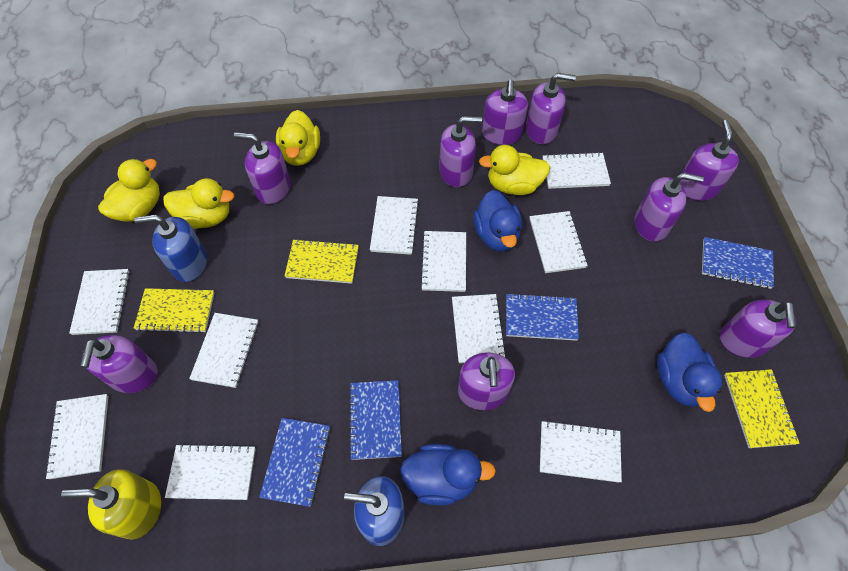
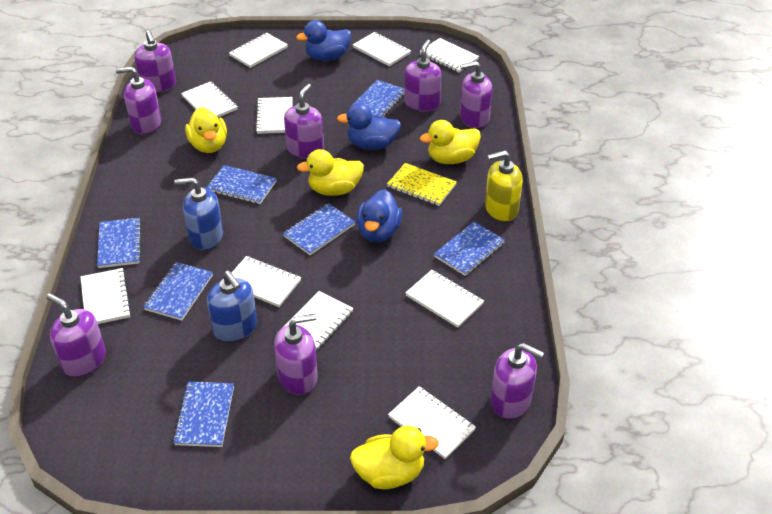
blue notebook: [259,418,331,507] [349,380,402,460] [506,293,579,341] [702,237,774,289] = 4 -> [97,218,142,268] [144,262,213,321] [173,382,234,447] [206,165,277,204] [283,203,355,255] [352,80,404,117] [434,222,505,276] = 7
purple soap dispenser: [80,335,158,393] [234,132,291,204] [439,116,482,187] [458,352,515,410] [482,80,528,145] [526,73,576,144] [634,173,704,241] [679,120,739,201] [720,300,796,358] = 9 -> [46,293,106,377] [116,67,161,134] [134,31,176,93] [274,314,318,395] [284,84,324,159] [404,39,442,112] [460,61,492,128] [490,343,544,419] = 8
yellow notebook: [133,288,214,333] [285,239,359,284] [724,369,800,448] = 3 -> [387,163,457,206] = 1

